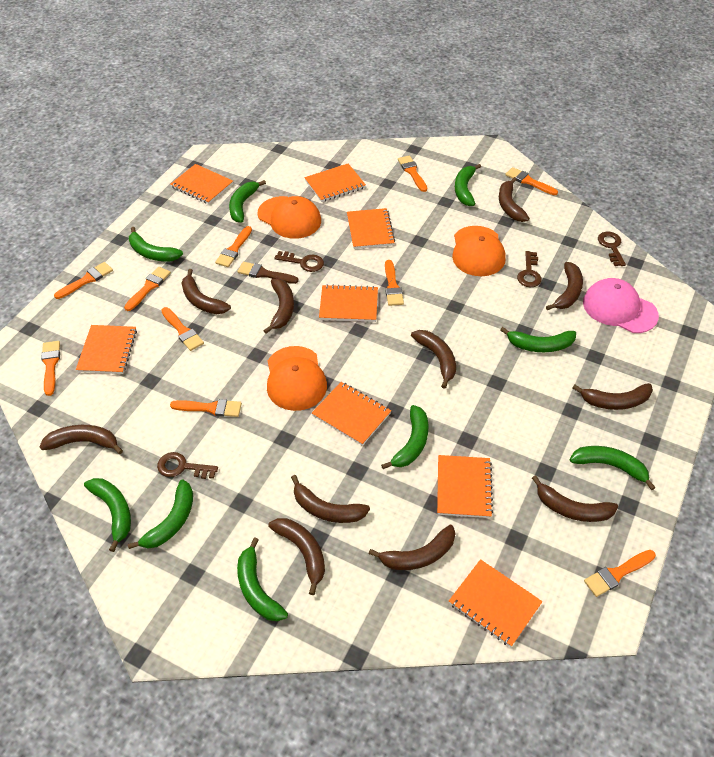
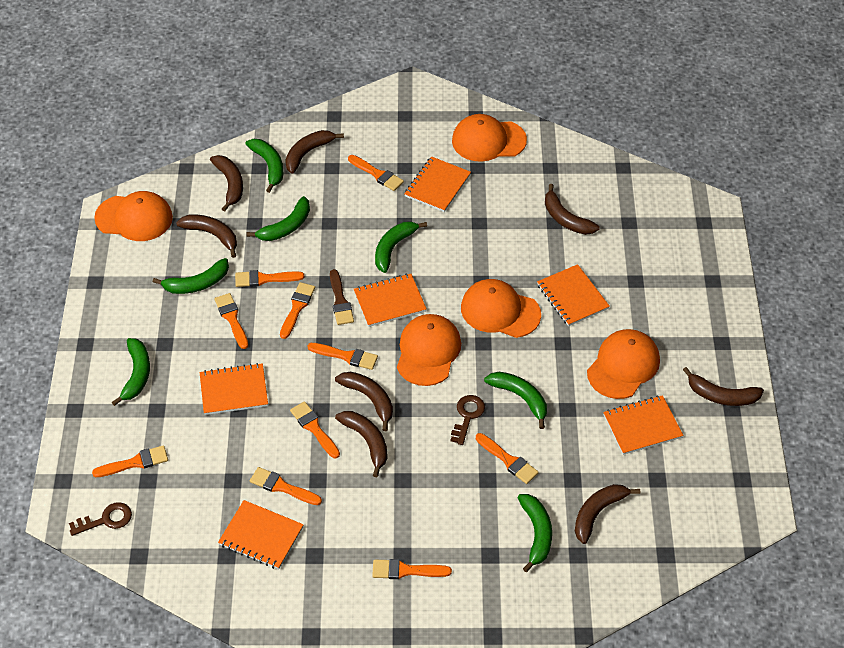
brown banana: [40,425,123,454] [182,269,231,314] [263,279,294,334] [268,518,325,595] [291,475,370,523] [369,525,456,570] [411,330,456,389] [499,177,529,222] [532,475,618,522] [546,262,583,310] [573,383,653,410] = 11 -> [176,214,237,258] [210,155,243,211] [285,130,344,174] [335,372,393,431] [335,411,387,477] [545,184,600,235] [575,484,640,544] [683,367,764,406] = 8
brown key: [157,452,218,479] [275,251,324,272] [517,251,542,287] [598,232,626,266] = 4 -> [69,502,132,536] [451,395,485,445] = 2
green banana: [84,478,131,552] [128,480,193,549] [129,227,183,261] [229,180,266,223] [237,537,288,621] [381,405,429,469] [455,164,481,206] [500,327,576,352] [570,446,656,490] = 9 -> [112,338,150,406] [153,258,229,294] [245,139,283,193] [246,196,310,241] [375,221,427,273] [484,372,547,429] [517,494,552,572] = 7
orange cap: [258,196,321,239] [267,346,327,411] [452,226,505,276] = 3 -> [94,191,173,241] [397,314,461,386] [452,114,527,162] [461,279,541,338] [587,329,660,399] = 5
orange notebook: [76,325,137,374] [170,164,233,204] [305,164,366,202] [312,382,391,446] [319,284,378,322] [347,208,395,249] [437,455,493,518] [449,559,543,647] = 8 -> [200,363,268,415] [218,500,304,569] [354,274,427,327] [404,156,471,212] [537,264,610,326] [603,395,683,455] = 6
pink cap: [583,278,659,333] = 1 -> none = 0

